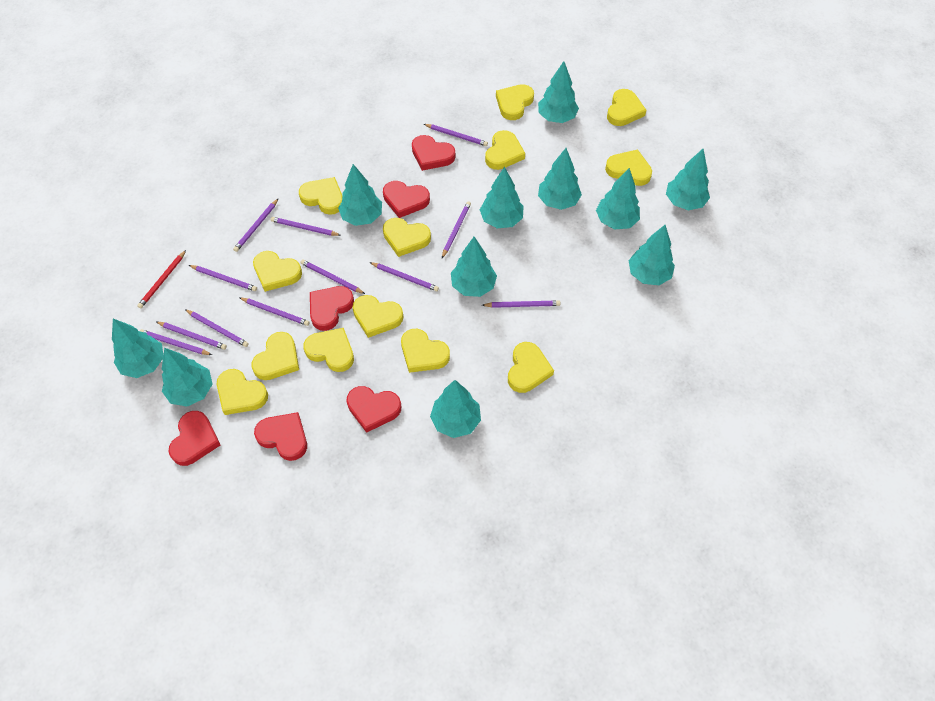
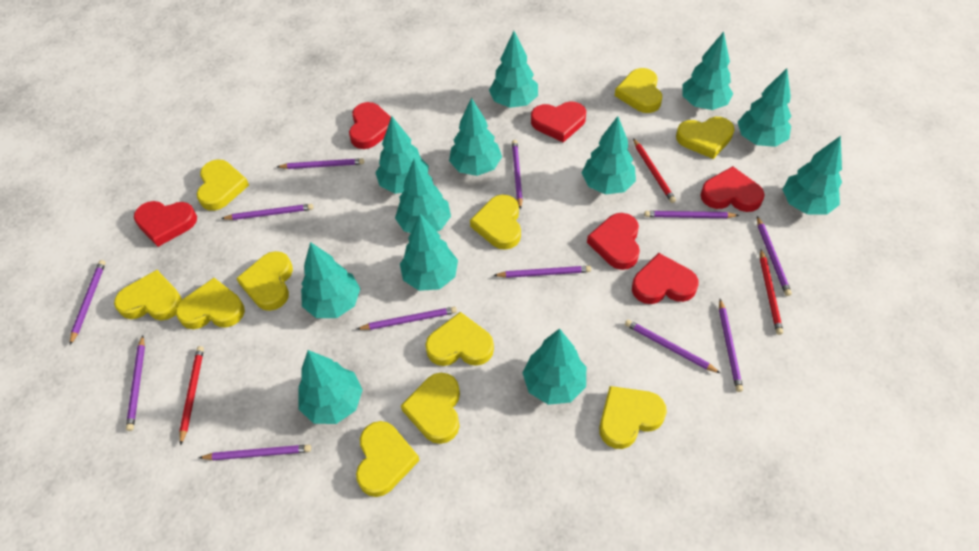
red pencil: [137,250,186,308] = 1 -> [179,346,204,446] [633,138,676,203] [760,249,783,335] = 3
turquoise tree: [112,319,163,378] [162,348,212,407] [338,164,382,226] [430,380,481,438] [451,237,497,297] [480,167,523,228] [538,61,579,123] [538,148,582,210] [596,168,640,229] [629,225,675,285] [666,149,710,210] = 11 -> [299,350,363,424] [301,242,360,318] [375,116,429,194] [395,158,451,233] [400,214,458,291] [449,98,502,176] [489,31,538,108] [523,328,586,405] [582,116,636,195] [682,32,733,110] [738,68,791,147] [782,136,842,215] = 12
yellow heart: [217,369,268,415] [251,332,299,380] [253,251,302,292] [299,177,342,215] [303,328,354,372] [352,295,403,338] [383,218,431,257] [401,329,450,373] [485,130,525,170] [496,84,534,120] [508,342,554,393] [605,149,652,186] [607,89,646,126] = 13 -> [114,270,182,320] [176,278,245,329] [197,160,249,211] [236,251,293,311] [356,421,420,497] [401,373,460,444] [425,312,494,366] [470,195,521,250] [599,386,667,449] [615,68,662,113] [676,117,735,159] = 11

